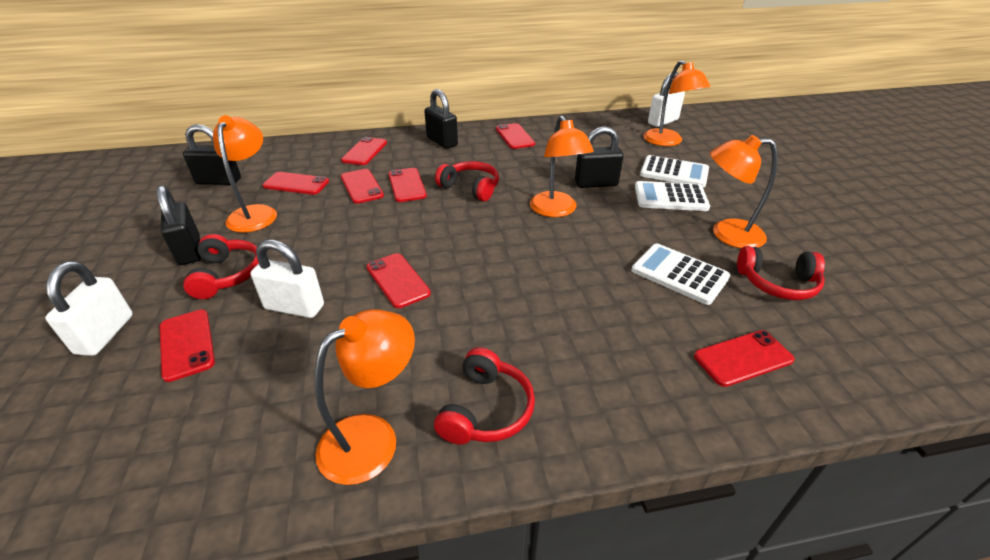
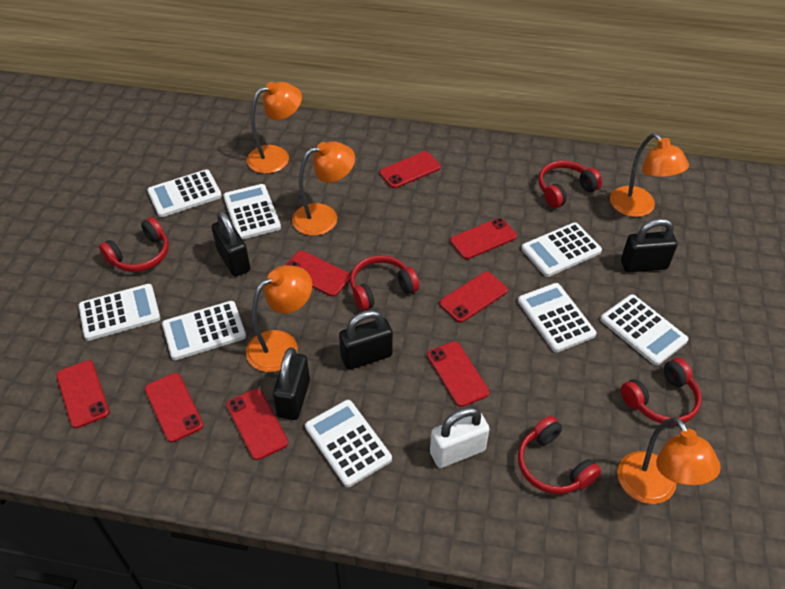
red headphones: [183,234,259,299] [434,347,535,445] [435,161,499,201] [737,246,825,300] = 4 -> [99,217,169,272] [350,255,419,311] [518,416,601,494] [539,160,602,208] [621,358,702,425] = 5
white calculator: [632,243,730,305] [635,181,710,211] [640,155,709,187] = 3 -> [78,284,160,341] [147,170,222,217] [162,301,246,360] [223,184,281,240] [305,400,392,487] [518,283,596,352] [521,222,602,277] [600,294,689,366] = 8
white padlock: [45,261,133,356] [250,240,324,318] [648,72,685,127] = 3 -> [430,407,489,468] = 1

